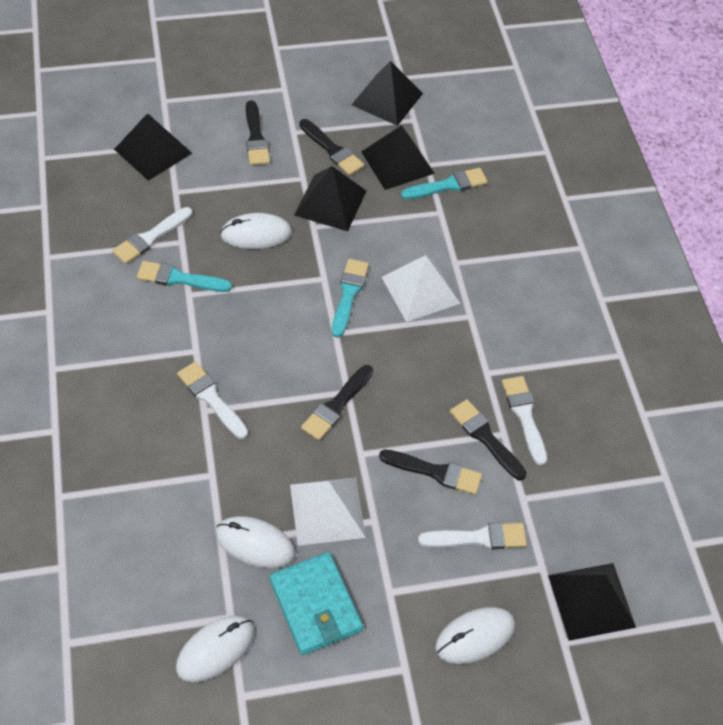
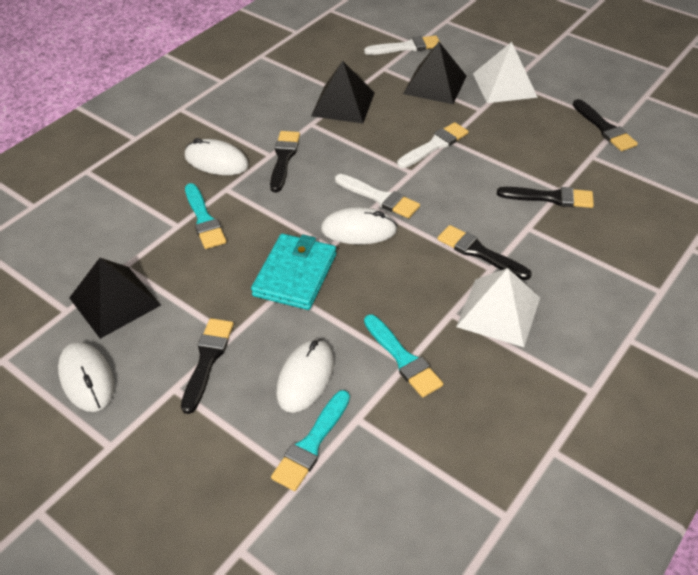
black pyramid: [114,113,192,181] [294,166,366,231] [351,61,423,126] [361,125,435,190] [548,563,636,641] = 5 -> [69,258,161,339] [311,61,375,124] [403,42,467,104] = 3
white brush: [112,207,192,264] [177,362,248,439] [418,522,527,549] [502,376,547,466] = 4 -> [335,174,420,218] [364,35,440,55] [397,122,469,168] = 3

